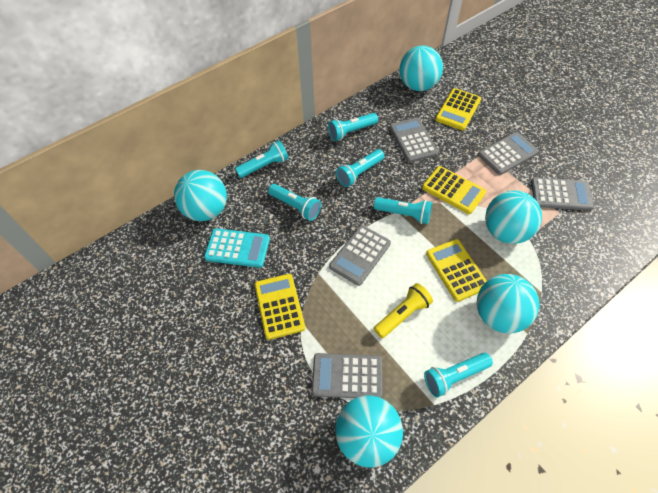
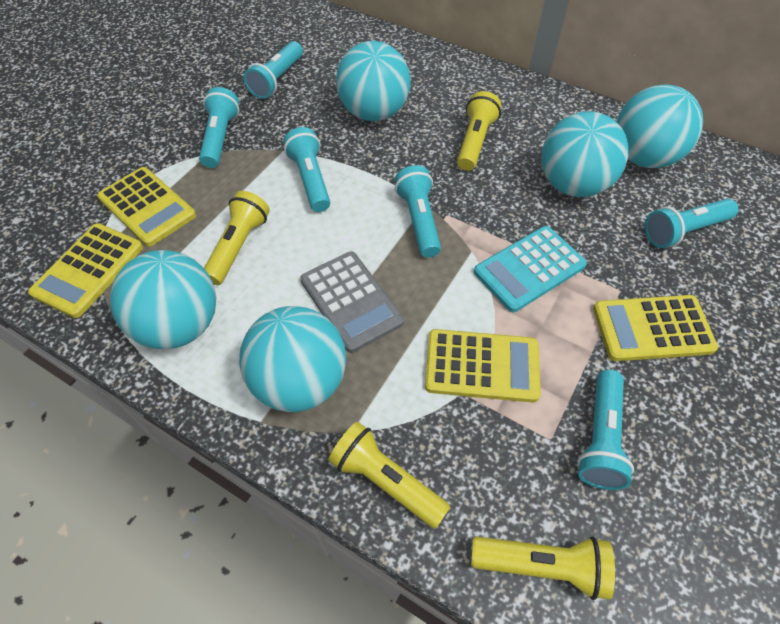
grey calculator: [312,353,382,398] [329,225,391,286] [390,118,438,163] [478,132,539,175] [531,177,594,211] = 5 -> [300,252,404,353] = 1
yellow flashlight: [374,283,433,338] = 1 -> [204,191,269,285] [328,422,450,528] [457,91,501,171] [471,536,615,600] = 4

